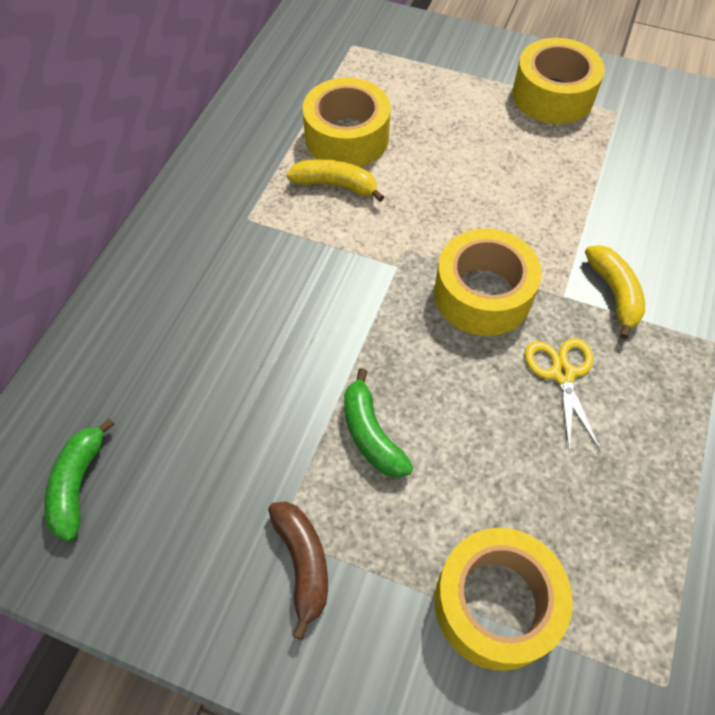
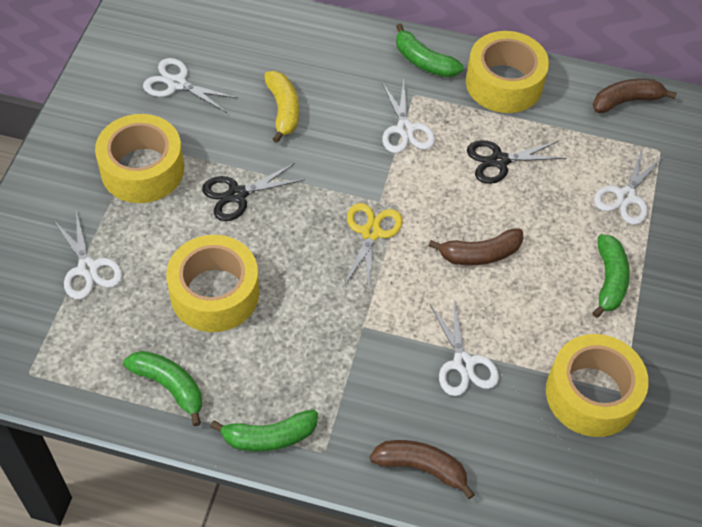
black scissors: none = 0 -> [202,163,305,221] [467,140,567,184] = 2
brown banana: [268,501,328,640] = 1 -> [370,440,475,499] [429,229,523,265] [593,79,677,113] = 3
green banana: [44,418,115,542] [344,368,413,478] = 2 -> [123,351,202,426] [210,410,318,452] [396,23,464,77] [592,234,630,318] = 4
white scissors: none = 0 -> [53,210,122,299] [143,58,239,113] [382,79,435,153] [429,299,499,396] [594,147,664,225] = 5
yellow banana: [287,159,384,202] [585,245,645,339] = 2 -> [264,71,299,143] = 1

